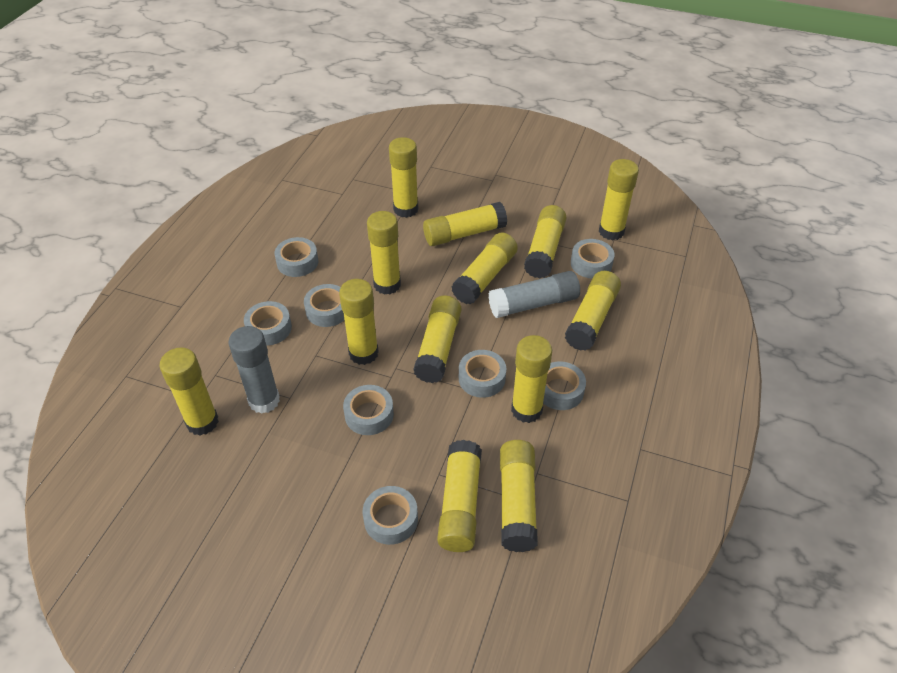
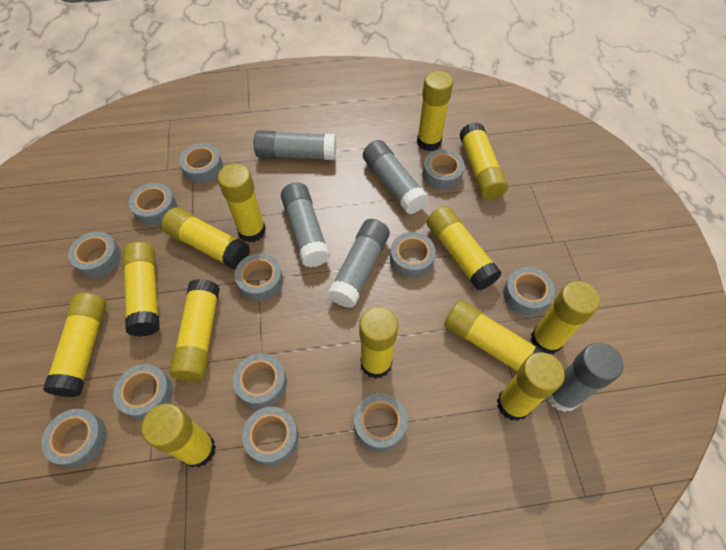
grey glue stick: [228,326,280,414] [488,271,580,318] = 2 -> [254,130,336,160] [281,182,330,267] [327,219,390,308] [363,140,428,214] [548,343,623,412] = 5
grey tape: [244,301,292,346] [274,237,318,277] [304,284,344,327] [343,385,394,435] [363,486,418,545] [459,350,506,398] [543,361,586,410] [571,239,615,279] = 8 -> [42,409,107,468] [68,232,121,278] [113,364,173,420] [129,183,177,226] [179,143,223,183] [233,353,287,409] [235,253,283,301] [242,407,299,466] [354,393,408,452] [390,232,436,278] [423,149,465,190] [503,267,555,316] = 12

